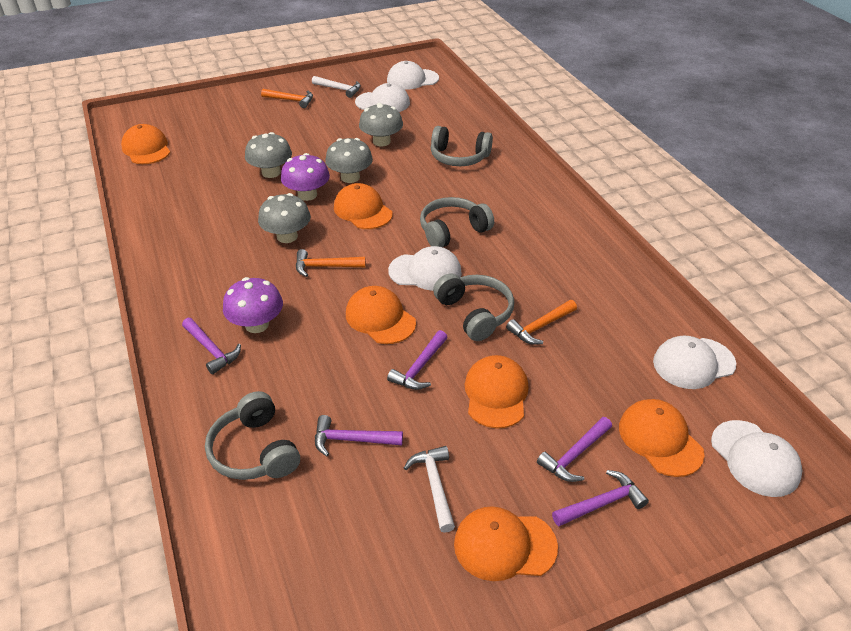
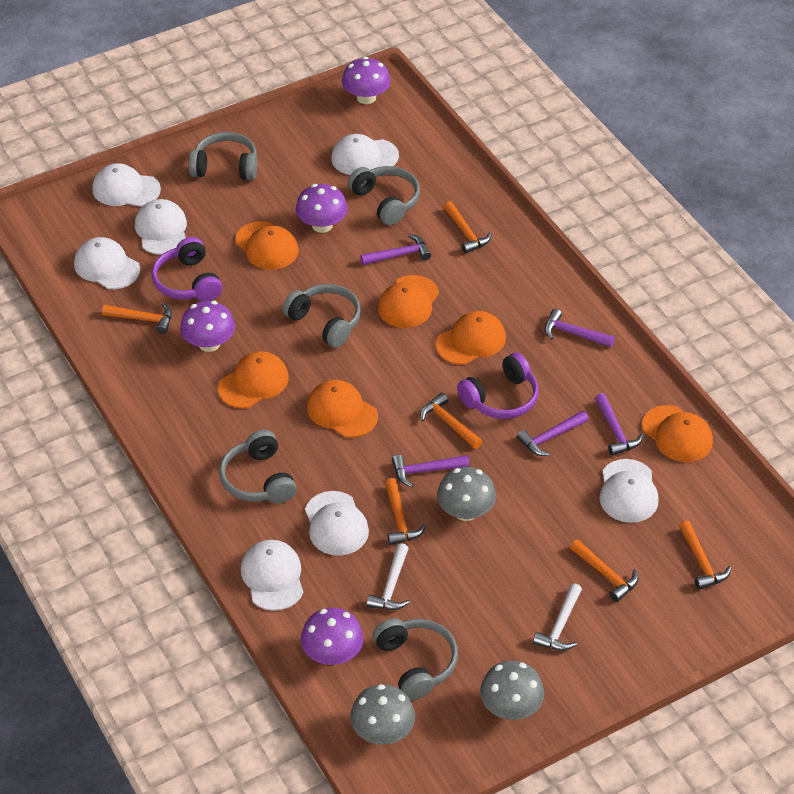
grey headphones: [205,391,300,480] [420,197,494,247] [431,126,493,166] [433,274,514,341] = 4 -> [188,132,257,181] [219,430,297,504] [282,284,361,348] [348,166,420,226] [373,618,458,701] = 5
grey mushroom: [245,132,292,178] [258,193,311,243] [325,138,373,183] [359,103,403,147] = 4 -> [350,684,415,745] [437,467,496,521] [480,661,544,720] = 3
orange hammer: [261,89,313,108] [296,249,366,277] [506,300,577,345] = 3 -> [102,303,172,334] [385,478,426,545] [420,393,482,449] [444,201,492,254] [570,540,639,602] [679,521,731,590] = 6
purple headphones: none = 0 -> [151,237,222,301] [457,353,539,419] = 2
purple mushroom: [223,277,283,333] [281,153,330,201] = 2 -> [180,301,235,352] [296,184,348,233] [301,608,364,665] [342,57,391,104] = 4
white cap: [355,83,410,112] [387,61,439,90] [388,246,462,291] [653,336,736,389] [711,420,802,497] = 5 -> [74,237,140,289] [92,163,161,207] [135,199,187,255] [241,540,303,611] [305,491,369,556] [331,134,399,175] [599,459,659,523] = 7

